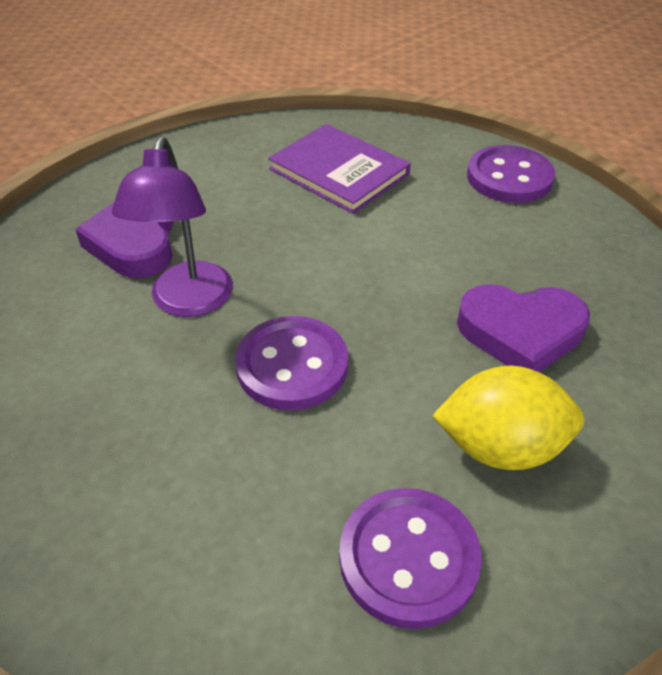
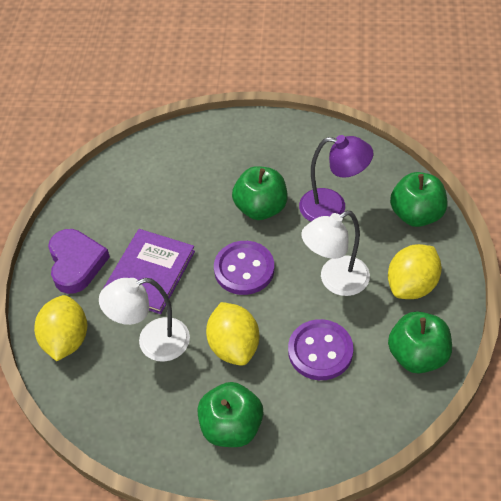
green apple: none = 0 -> [197,382,263,447] [232,166,288,220] [388,311,452,374] [390,172,447,227] = 4
purple button: [235,316,348,410] [339,488,482,629] [467,145,555,203] = 3 -> [214,241,274,295] [288,319,354,380] = 2
purple heart: [75,201,173,278] [457,284,590,372] = 2 -> [48,229,110,294] = 1
white lamp: none = 0 -> [99,278,190,362] [301,211,370,296] = 2
yellow lemon: [432,366,584,470] = 1 -> [34,295,87,361] [206,302,259,366] [388,244,442,299] = 3

